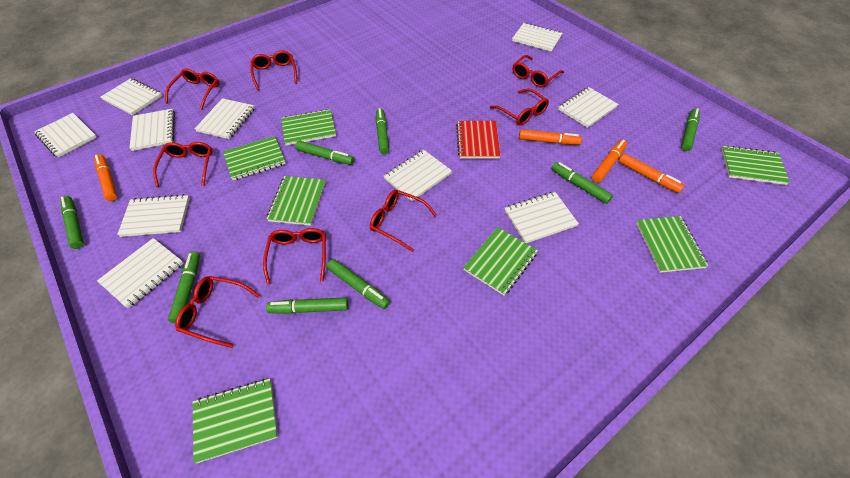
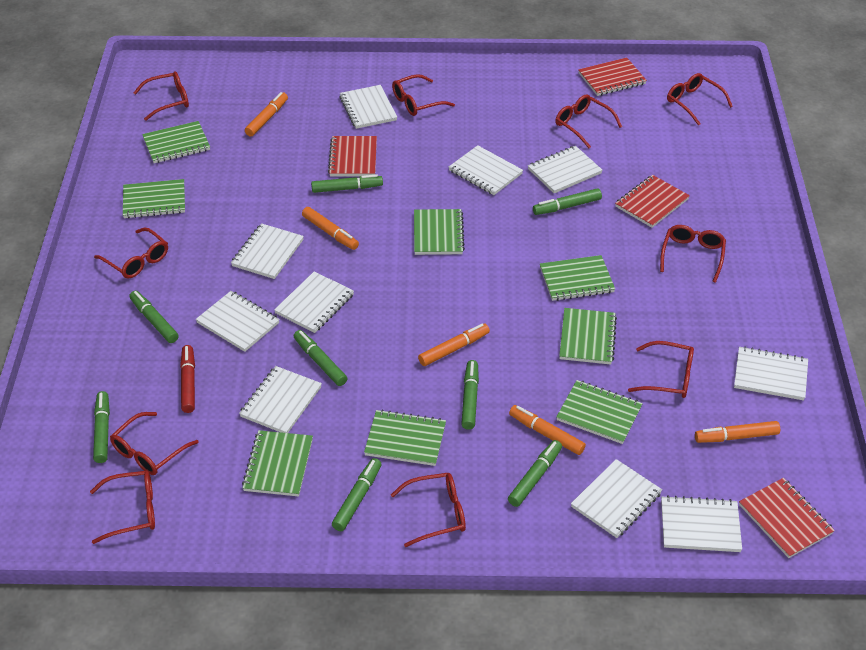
green notebook: [193,379,278,463] [223,136,286,180] [266,176,326,226] [281,109,336,145] [463,227,538,295] [636,216,709,273] [721,145,790,185] = 7 -> [123,179,185,218] [142,121,210,163] [242,430,313,496] [364,409,446,466] [414,209,465,255] [540,255,615,301] [557,380,643,444] [559,308,617,365] = 8
orange marker: [94,154,117,201] [519,129,582,145] [592,140,627,182] [619,154,684,193] = 4 -> [245,92,288,136] [302,207,359,250] [418,323,490,366] [509,405,586,455] [695,421,780,443] = 5
red glasses: [153,142,213,187] [165,68,219,110] [175,276,260,348] [251,51,297,90] [263,228,326,285] [370,190,437,252] [490,89,549,125] [513,55,564,88] = 8 -> [90,471,155,544] [94,228,168,279] [110,412,199,475] [133,71,189,121] [391,473,466,547] [392,74,455,116] [555,95,622,148] [628,341,694,398] [660,225,726,282] [667,73,733,126] = 10
red marker: none = 0 -> [180,345,195,413] = 1
red notebook: [456,121,501,159] = 1 -> [328,136,377,176] [578,58,647,96] [615,175,690,228] [739,478,835,558] = 4

